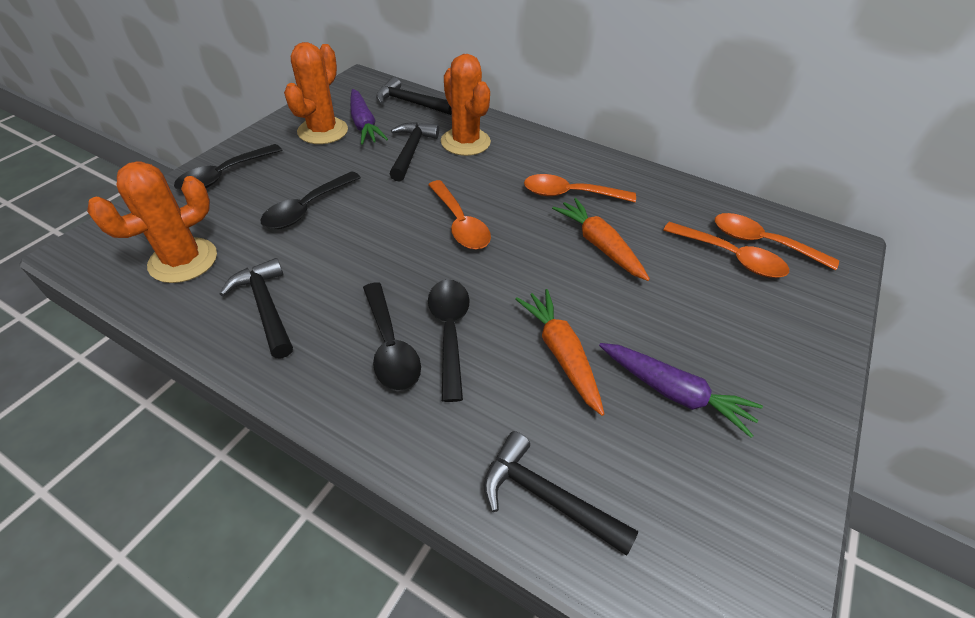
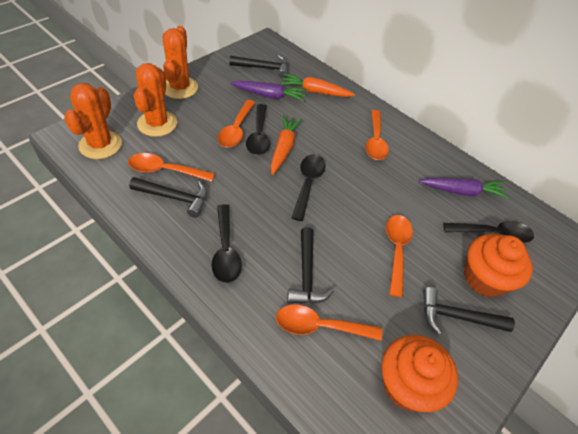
orange cupcake: none = 0 -> [382,335,458,412] [464,234,533,298] = 2
orange spoon: [428,180,491,249] [524,174,636,202] [663,222,789,278] [715,213,839,270] = 4 -> [128,153,215,182] [218,100,255,148] [276,305,382,341] [365,110,389,160] [386,215,413,297] = 5

